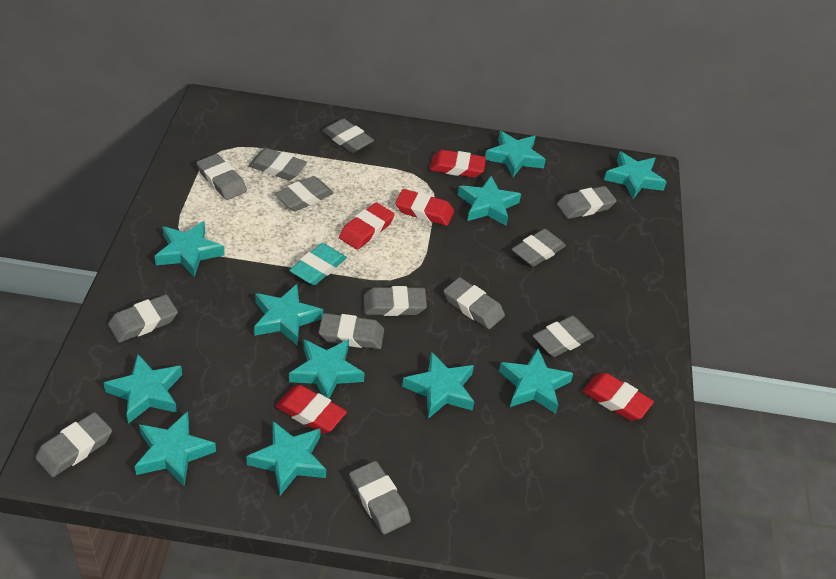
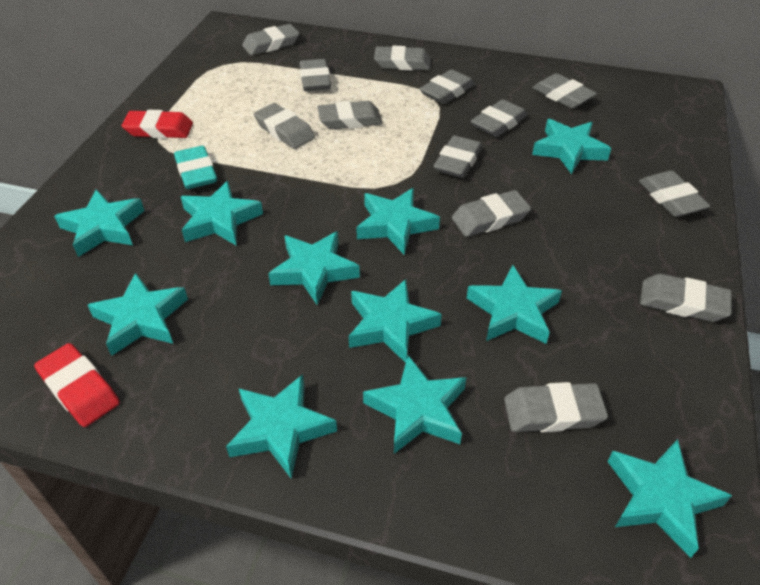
red eraser: [275,385,347,434] [339,203,395,250] [395,189,454,226] [430,150,486,177] [583,373,654,421] = 5 -> [34,343,120,427] [122,110,193,139] = 2

